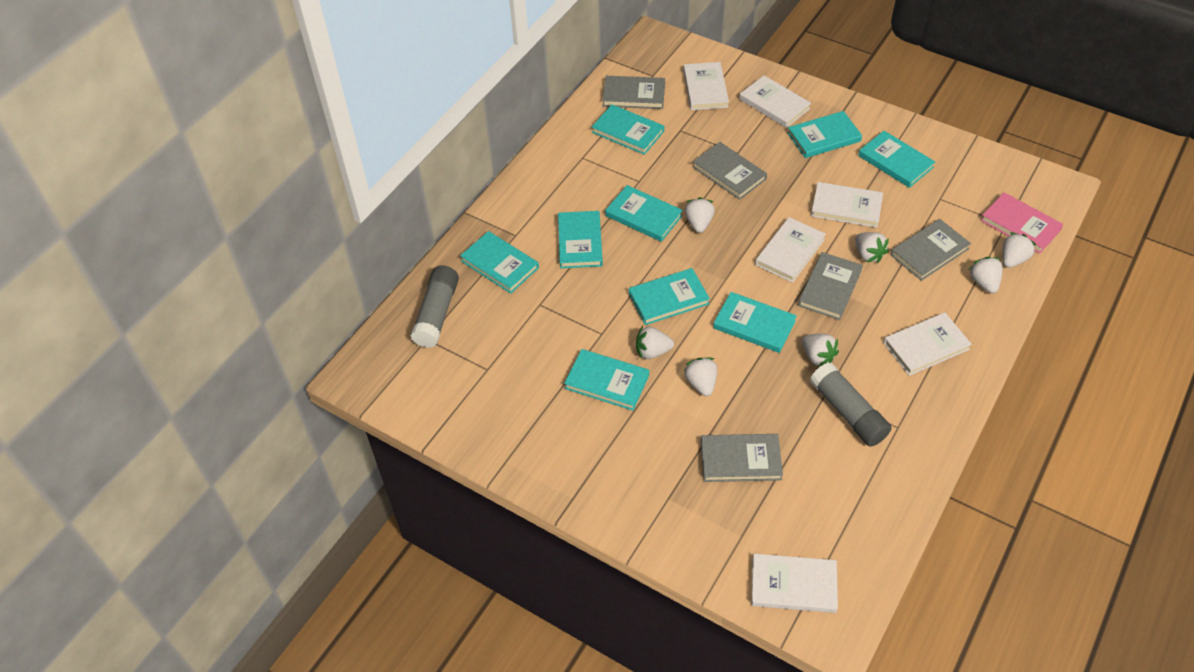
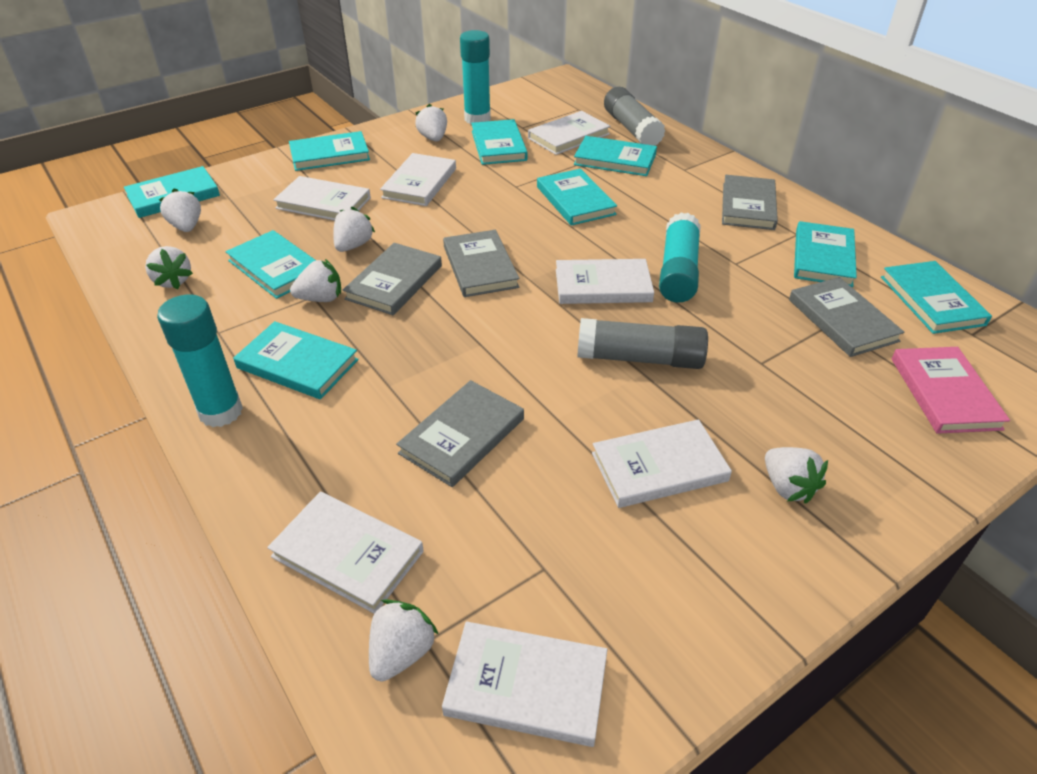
turquoise glue stick: none = 0 -> [157,295,243,427] [460,30,491,124] [659,212,701,303] = 3
white book: [683,62,729,110] [739,75,811,128] [751,554,838,613] [755,217,826,283] [811,182,883,228] [884,313,972,376] = 6 -> [267,492,424,614] [273,176,371,221] [380,153,456,206] [442,621,607,747] [528,111,610,155] [556,259,654,304] [592,419,732,508] = 7

